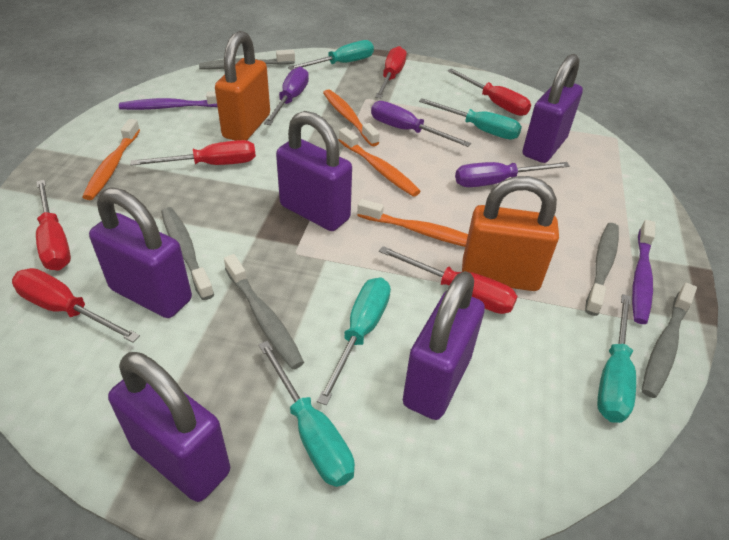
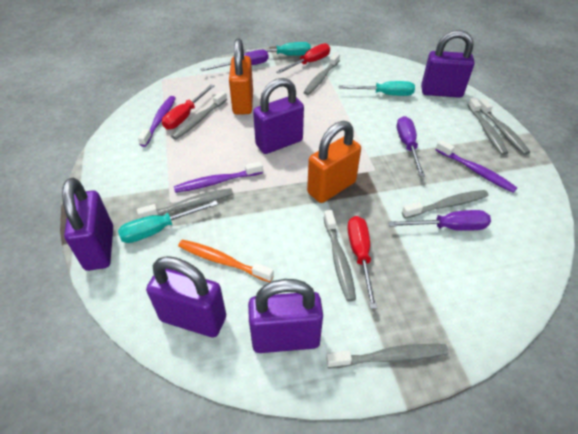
grey toothbrush: [161,207,214,300] [199,50,295,70] [224,254,304,369] [585,223,619,316] [642,283,697,398] = 5 -> [137,188,233,219] [171,91,227,140] [303,53,340,95] [324,210,356,302] [326,344,449,368] [402,190,489,219] [468,98,508,155] [479,98,530,155] = 8
orange toothbrush: [82,119,140,200] [323,89,380,146] [339,127,421,197] [357,199,468,247] = 4 -> [178,240,274,282] = 1
purple toothbrush: [119,91,217,110] [632,220,656,324] = 2 -> [138,96,176,147] [174,161,263,193] [435,140,517,193] = 3
red screwdriver: [12,268,140,342] [36,180,71,271] [130,140,256,166] [375,46,407,98] [379,246,518,314] [447,69,531,116] = 6 -> [162,84,215,130] [276,43,330,74] [347,216,377,309] = 3
turquoise screwdriver: [259,341,355,487] [288,40,374,70] [317,277,391,405] [419,98,522,140] [597,294,636,423] = 5 -> [118,200,218,243] [244,42,311,56] [339,81,415,96] = 3

